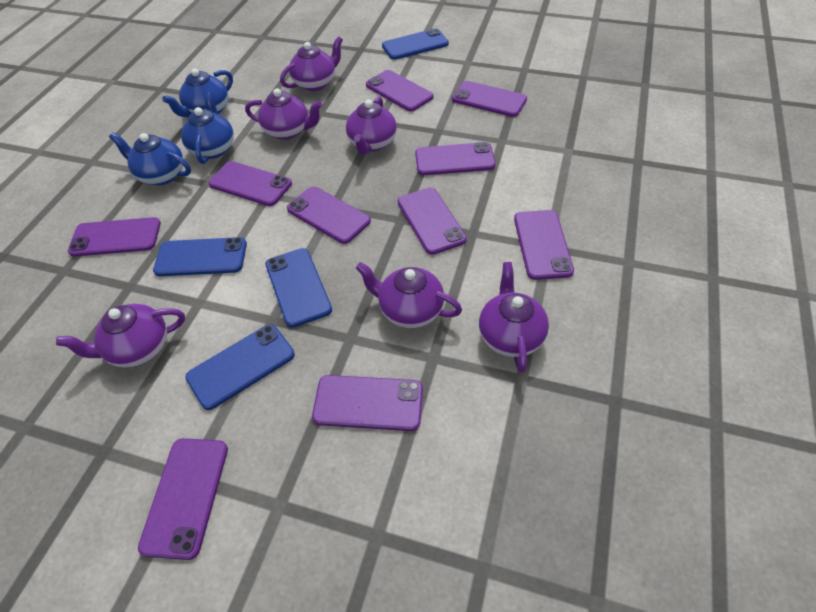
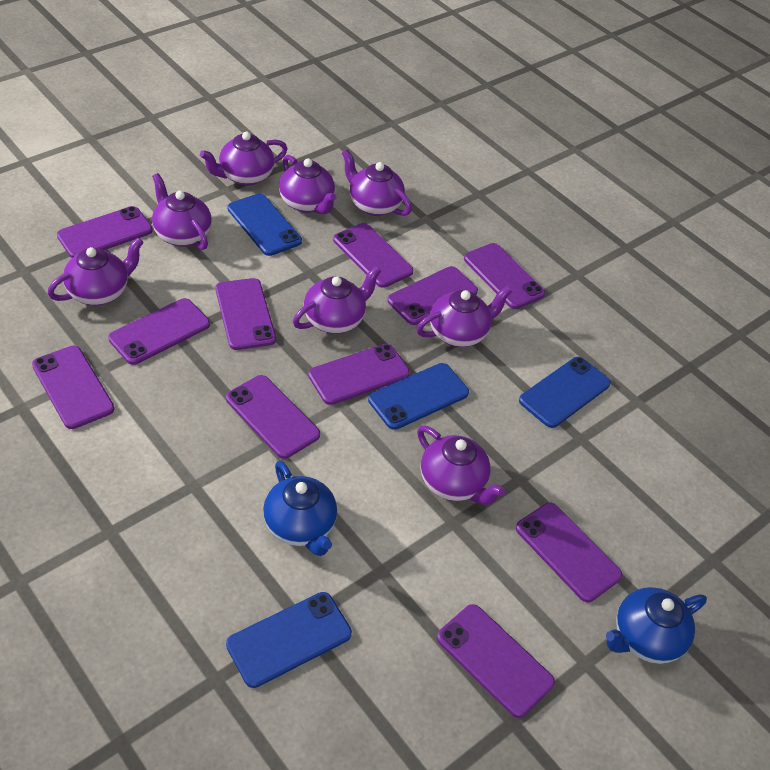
blue teapot: [109,132,191,185] [162,68,233,117] [181,92,234,164] = 3 -> [263,460,337,556] [606,587,707,664] = 2
purple phone: [68,217,161,257] [138,438,228,560] [209,161,292,206] [287,186,371,244] [312,375,423,431] [366,70,433,111] [398,187,467,255] [415,142,496,175] [452,81,527,117] [514,210,574,280] = 10 -> [32,346,114,429] [57,206,153,258] [108,298,210,365] [215,278,276,350] [226,375,320,459] [308,344,410,405] [333,223,413,288] [388,266,478,325] [437,604,555,718] [464,243,545,309] [516,503,622,602] = 11
purple teapot: [56,304,185,368] [245,88,322,140] [280,36,343,91] [346,96,397,155] [356,262,462,328] [479,262,549,373] = 6 -> [48,238,144,305] [152,173,212,250] [200,132,288,186] [279,155,336,214] [293,266,381,334] [342,150,412,216] [416,286,512,347] [417,426,505,505] = 8

